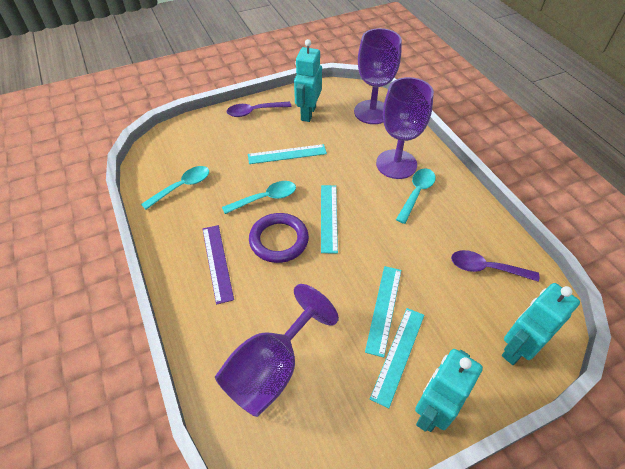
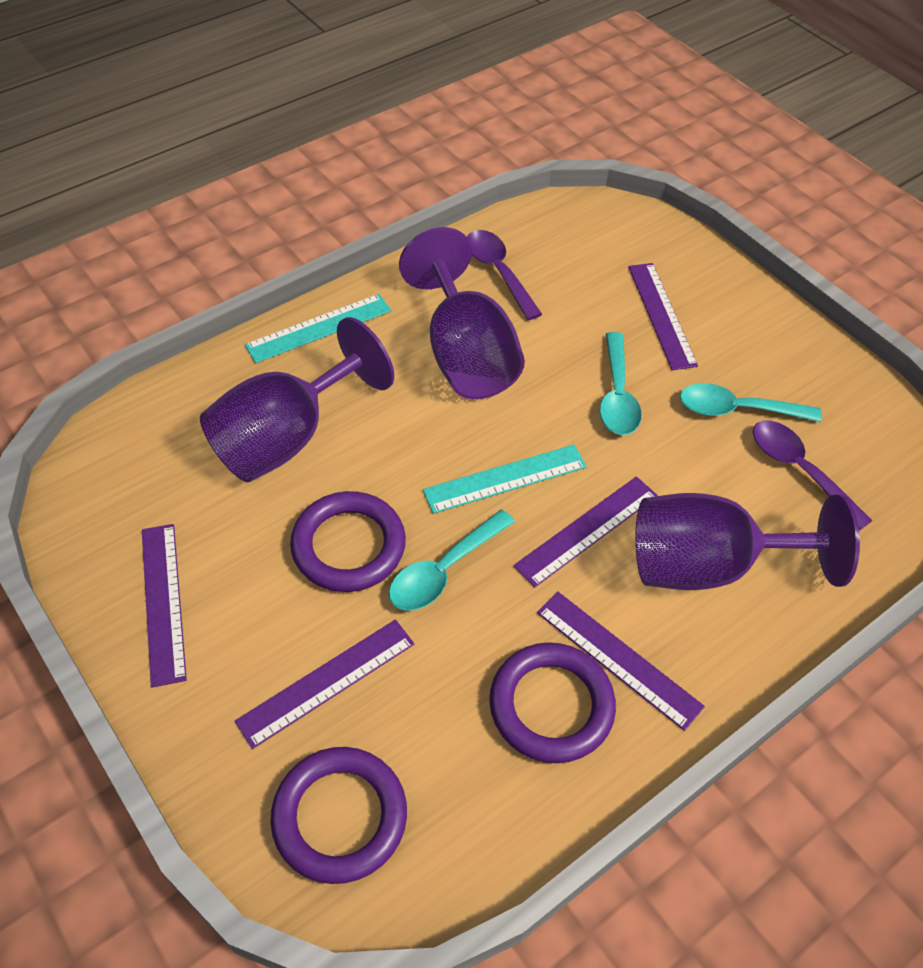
purple ring: [249,213,309,263] = 1 -> [270,747,407,884] [290,491,406,592] [489,642,616,763] = 3
purple ruler: [203,225,234,305] = 1 -> [142,524,187,687] [235,619,414,749] [513,476,658,588] [537,592,705,731] [628,263,698,370] = 5
turquoise robot: [294,39,322,122] [415,349,483,432] [502,283,580,365] = 3 -> none = 0
turquoise ruler: [248,144,327,164] [321,185,338,253] [365,266,401,358] [370,308,424,408] = 4 -> [245,294,391,363] [423,445,587,514] = 2

